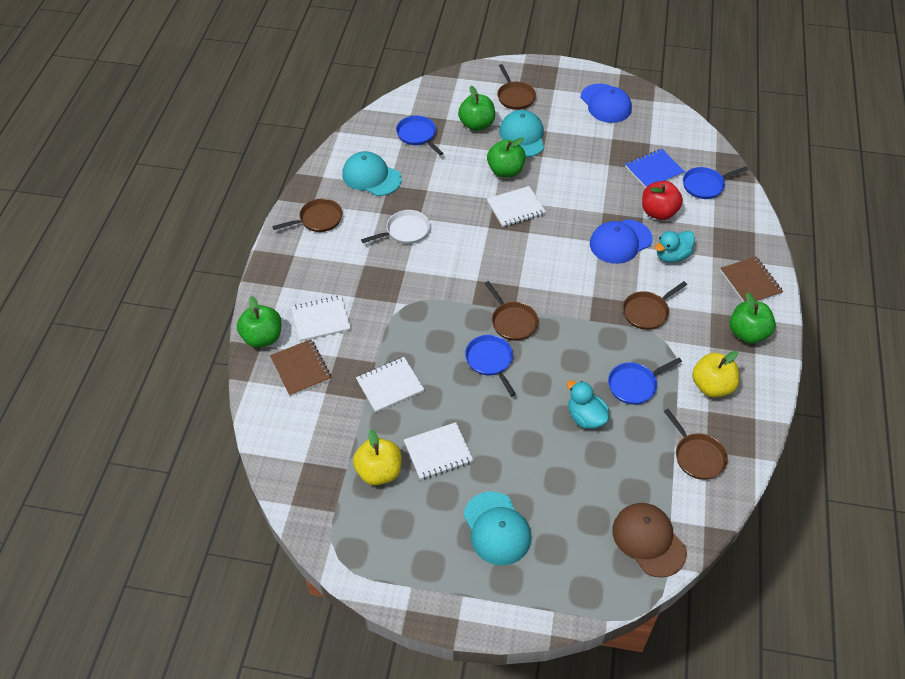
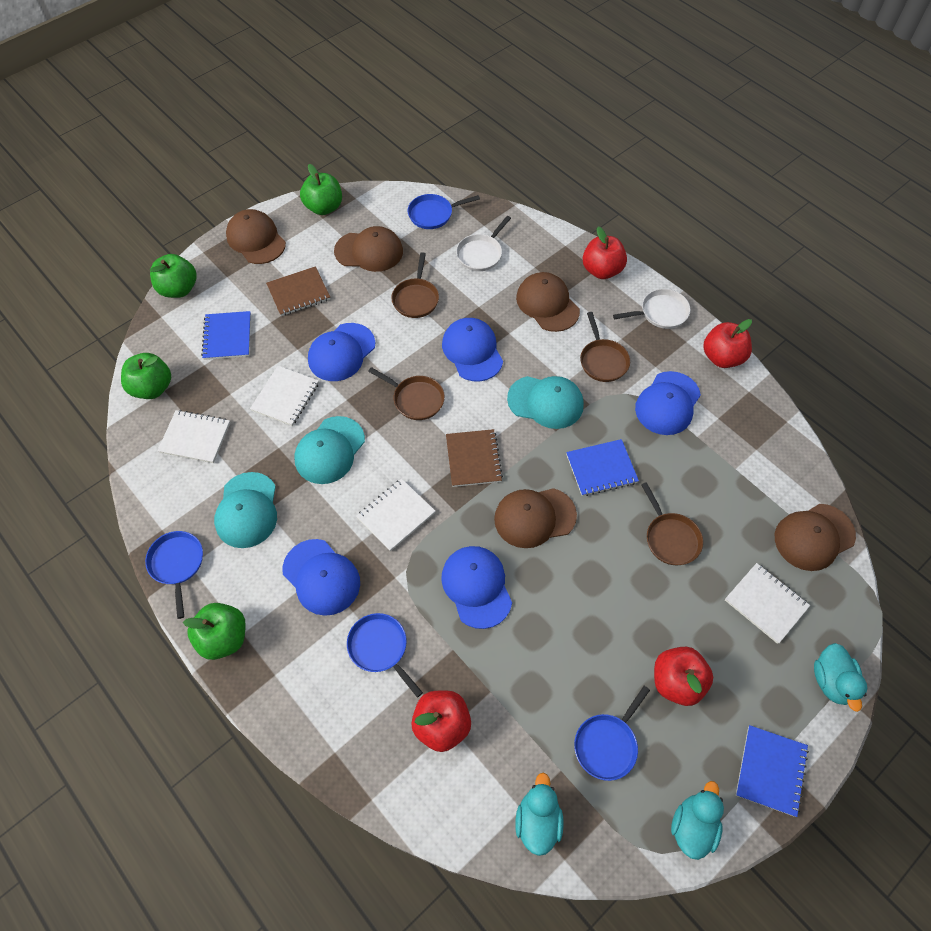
blue cap: [581,84,632,123] [590,219,652,264] = 2 -> [282,539,360,616] [308,323,376,381] [441,546,512,629] [442,318,503,382] [635,371,701,435] = 5
blue notebook: [625,149,685,188] = 1 -> [201,311,251,360] [566,439,639,496] [736,725,809,817] = 3
brown cap: [612,503,687,578] = 1 -> [226,209,286,264] [334,226,403,272] [494,488,577,548] [516,272,580,332] [775,504,856,571] = 5
brown pan: [272,198,343,232] [484,281,538,341] [497,64,536,110] [623,281,687,330] [664,409,728,480] = 5 -> [368,367,445,420] [391,252,439,318] [580,312,630,382] [641,482,703,565] = 4
red apple: [642,181,683,220] = 1 -> [411,690,471,752] [583,227,627,279] [654,647,713,706] [703,319,752,368] = 4
turquoise duck: [567,380,609,429] [655,231,695,263] = 2 -> [515,773,564,856] [671,781,724,860] [814,643,867,712] = 3
white pan: [361,210,430,244] = 1 -> [456,216,511,271] [613,289,690,329] = 2
yellow apple: [353,429,402,485] [692,351,739,397] = 2 -> none = 0

